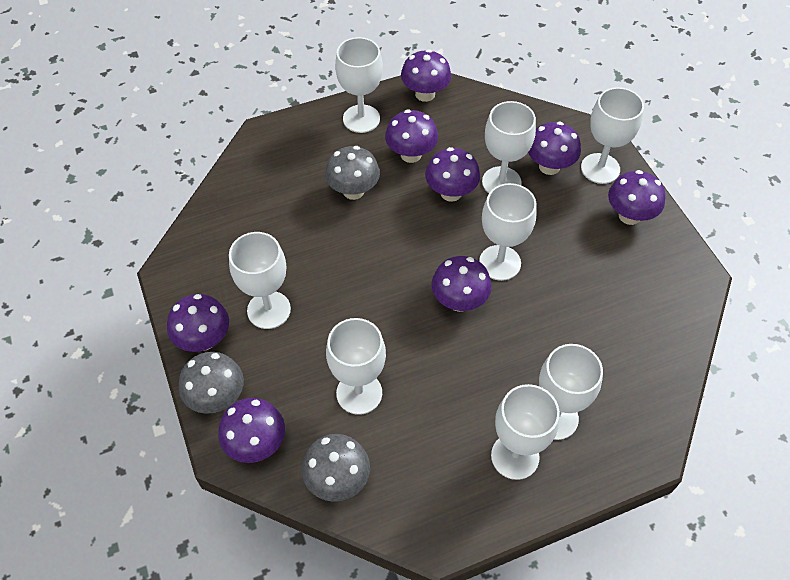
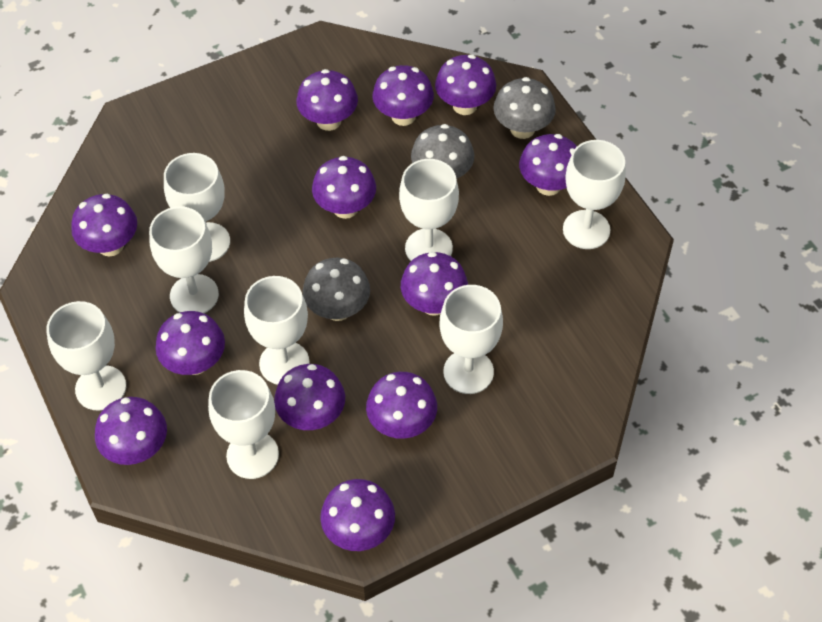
purple mushroom: [167,294,229,352] [218,398,285,463] [385,110,438,163] [401,49,451,102] [425,147,480,202] [432,256,492,312] [528,122,581,175] [608,170,665,225] = 8 -> [71,194,137,256] [95,397,167,465] [155,311,225,375] [274,364,345,430] [296,69,358,131] [312,156,376,219] [320,479,395,551] [366,372,437,439] [372,65,434,126] [401,252,468,316] [435,54,496,115] [519,134,577,196] = 12

